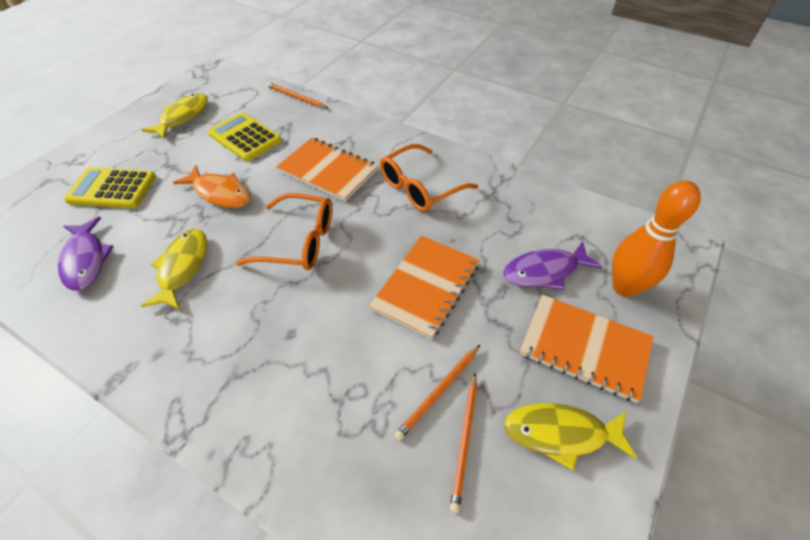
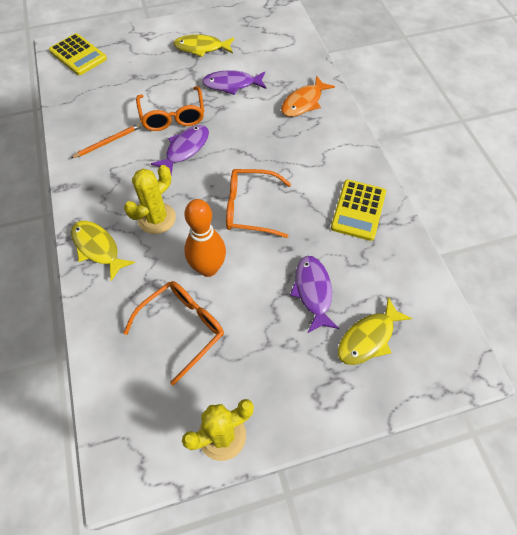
orange glasses: [236,193,333,271] [380,144,478,212] = 2 -> [123,281,224,385] [136,86,204,131] [226,169,291,238] = 3
orange notebook: [276,138,378,202] [369,235,479,340] [519,294,654,403] = 3 -> none = 0
orange pencil: [267,82,328,108] [394,345,480,441] [450,373,477,513] = 3 -> [71,123,141,158] = 1
purple fish: [58,217,114,291] [503,241,602,290] = 2 -> [151,125,209,175] [202,70,266,95] [290,256,339,333] = 3
yellow cactus: none = 0 -> [124,165,176,234] [182,399,254,461] = 2

